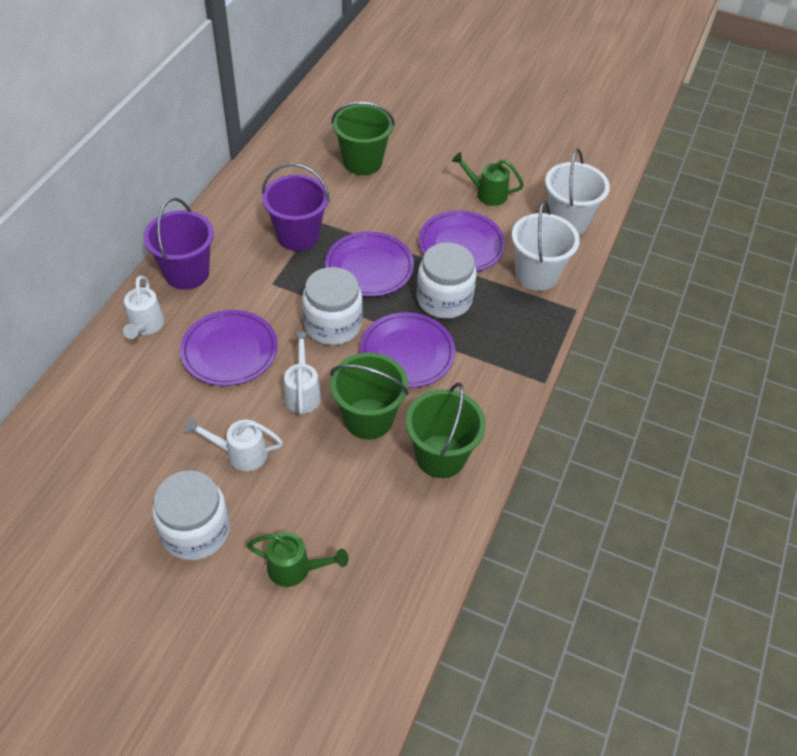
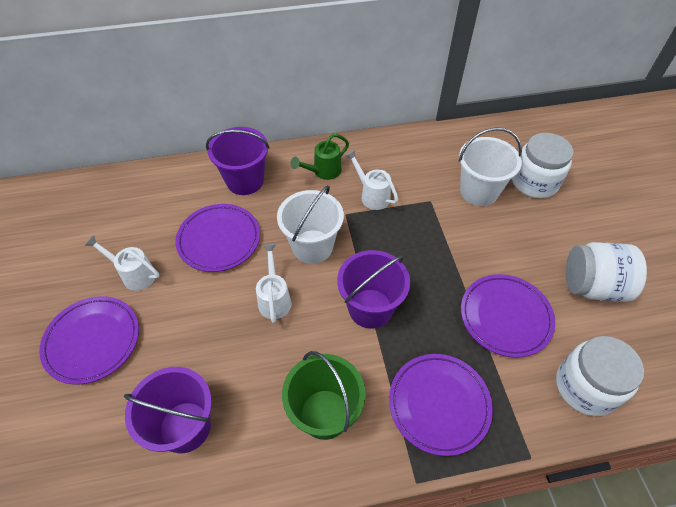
green bucket: [330,353,408,440] [331,102,395,175] [406,383,486,478] = 3 -> [282,351,366,440] = 1
green watering can: [247,532,349,587] [452,152,524,206] = 2 -> [290,134,349,180] = 1
purple bucket: [143,198,214,290] [262,163,330,251] = 2 -> [124,367,212,453] [206,127,270,195] [337,250,410,329] = 3

